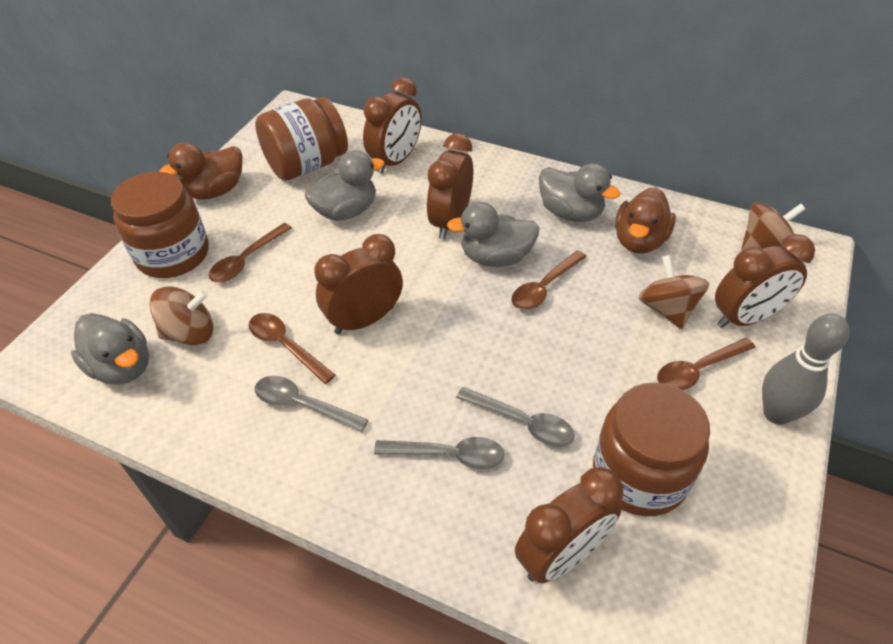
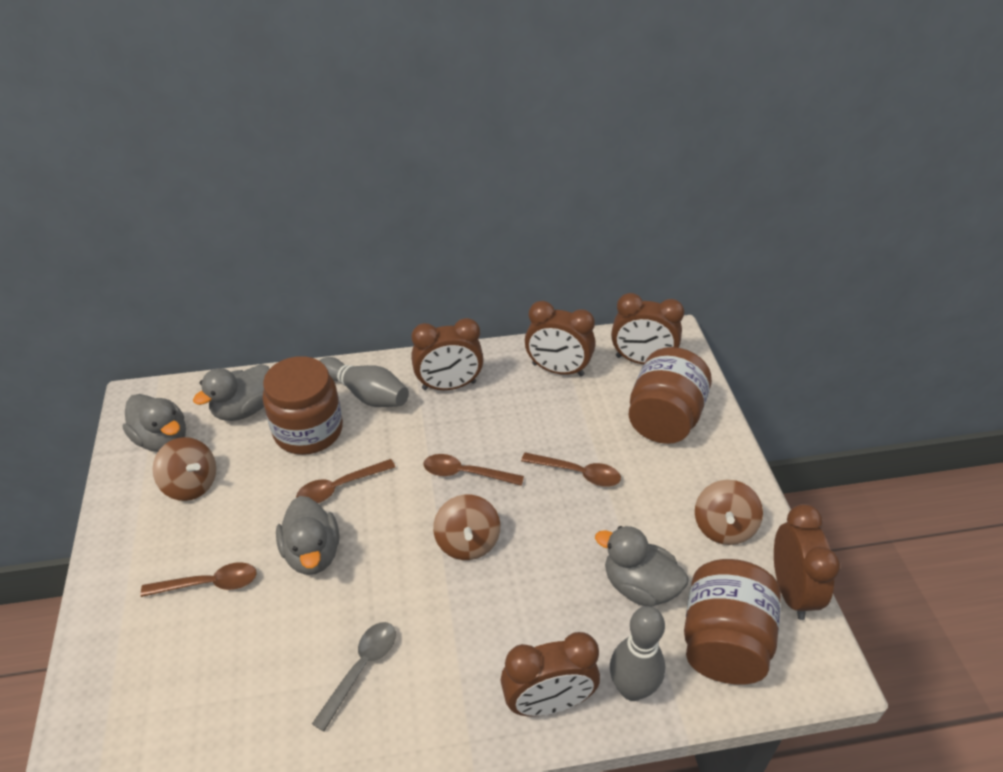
brown duck: [159,142,242,200] [615,187,676,254] = 2 -> none = 0
grey bowling pin: [762,313,850,425] = 1 -> [320,357,409,407] [610,606,665,701] = 2
grey spoon: [255,376,368,432] [374,437,504,469] [456,387,575,447] = 3 -> [312,622,396,731] = 1

